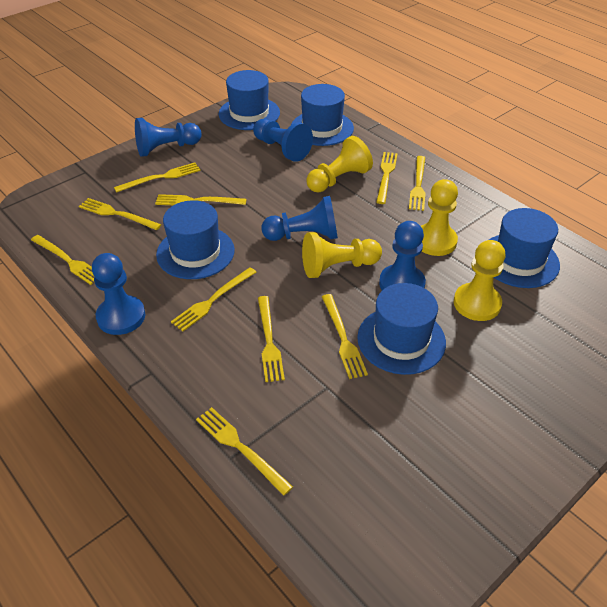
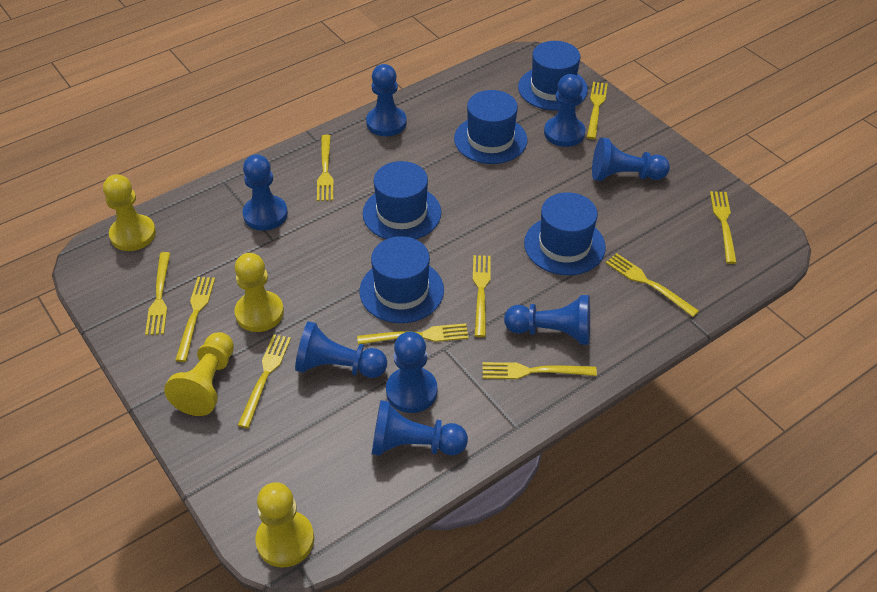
blue pawn: [92,253,145,335] [135,118,202,157] [253,119,313,162] [262,196,338,241] [379,221,426,290] = 5 -> [243,154,288,231] [295,321,387,378] [366,64,407,136] [372,400,468,456] [386,332,437,413] [504,295,590,345] [544,74,585,147] [592,137,670,181] = 8

